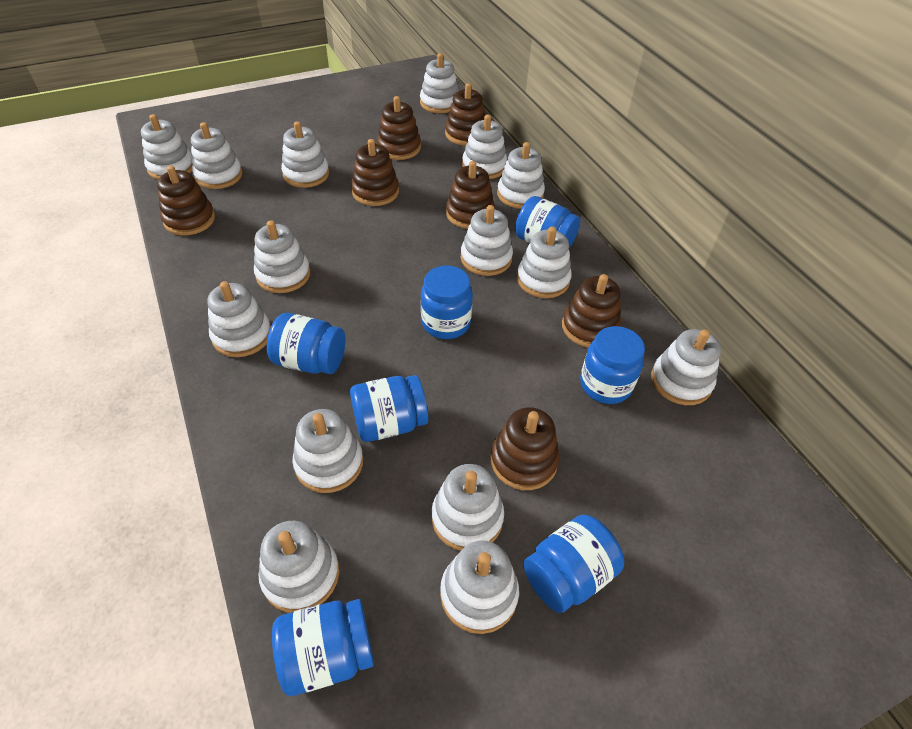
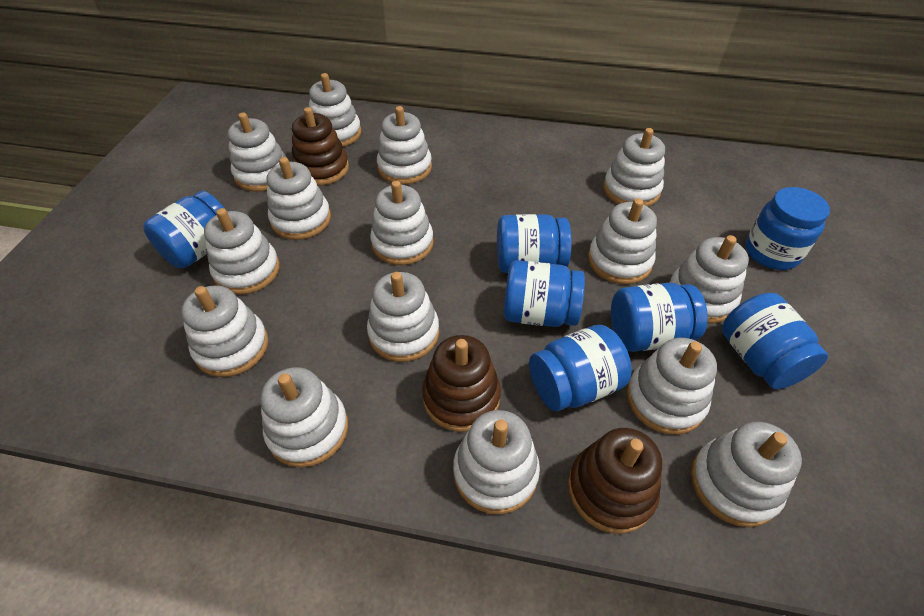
brown stacking toy: [157,166,215,236] [351,139,399,206] [377,96,421,160] [445,83,485,146] [446,161,495,229] [491,407,559,490] [562,274,621,348] = 7 -> [292,107,349,186] [422,335,501,432] [568,428,662,534] = 3

